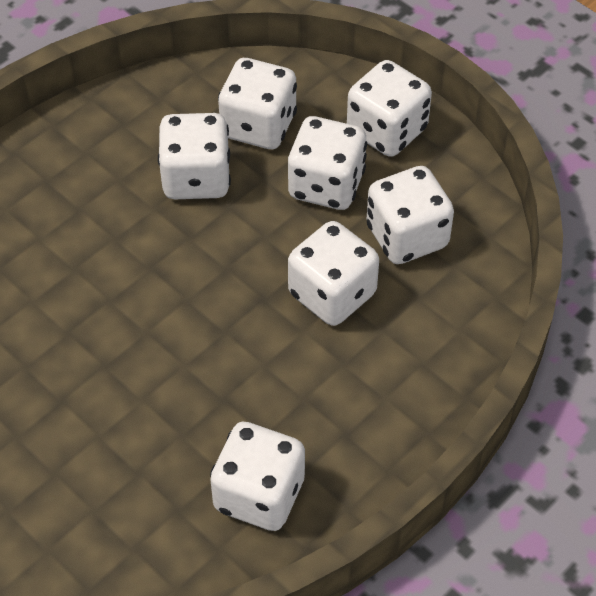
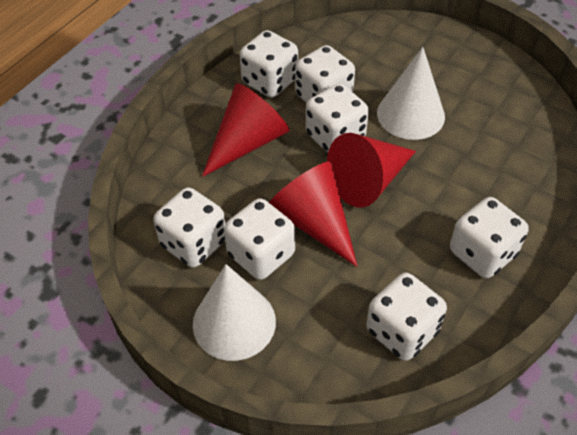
red cone: none = 0 -> [202,83,290,177] [269,162,358,267] [327,133,416,208] = 3
white cone: none = 0 -> [193,264,276,361] [377,47,445,140] = 2

